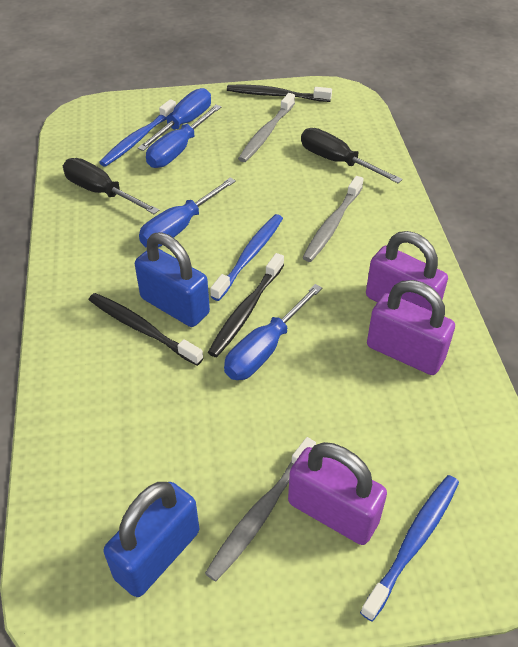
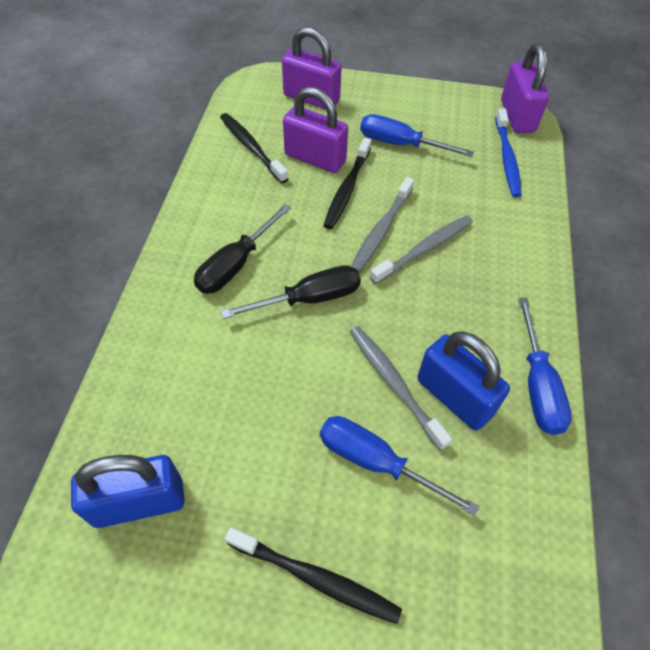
blue screwdriver: [138,88,211,151] [139,178,236,248] [146,105,221,168] [224,284,322,380] = 4 -> [320,416,480,516] [360,114,474,157] [518,298,572,435] = 3
blue toothbrush: [99,99,176,167] [210,214,283,301] [360,475,459,621] = 3 -> [495,108,522,197] = 1

